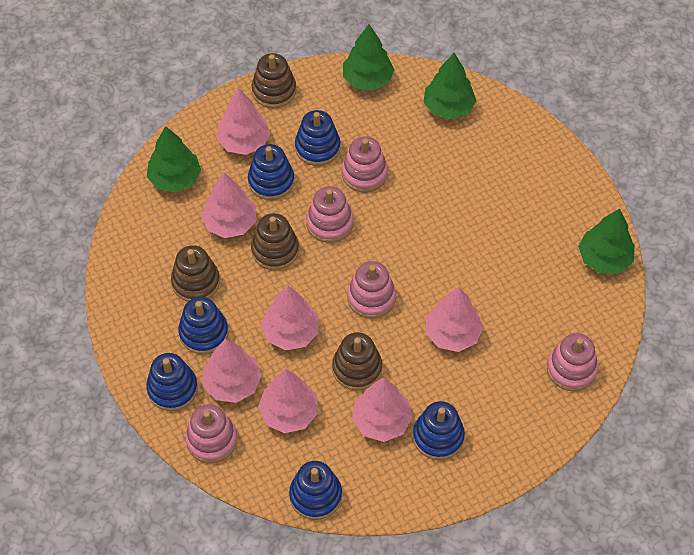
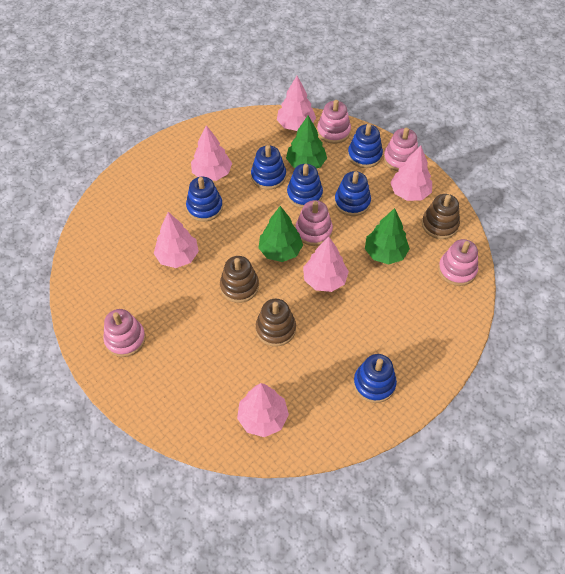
brown stacking toy: [171,245,220,302] [251,213,299,270] [252,53,296,108] [332,332,382,391] = 4 -> [220,256,259,303] [256,299,296,347] [422,194,460,239] = 3
green tree: [147,126,201,192] [343,24,394,91] [423,53,476,119] [578,208,635,273] = 4 -> [258,206,303,262] [286,116,327,169] [365,208,410,264] = 3
pink tree: [201,172,256,238] [203,338,262,403] [217,88,270,155] [258,369,318,433] [261,285,319,350] [352,378,413,442] [426,287,483,352] = 7 -> [153,212,199,268] [191,125,232,181] [237,383,289,437] [277,76,316,131] [303,236,349,292] [390,145,432,201] = 6

